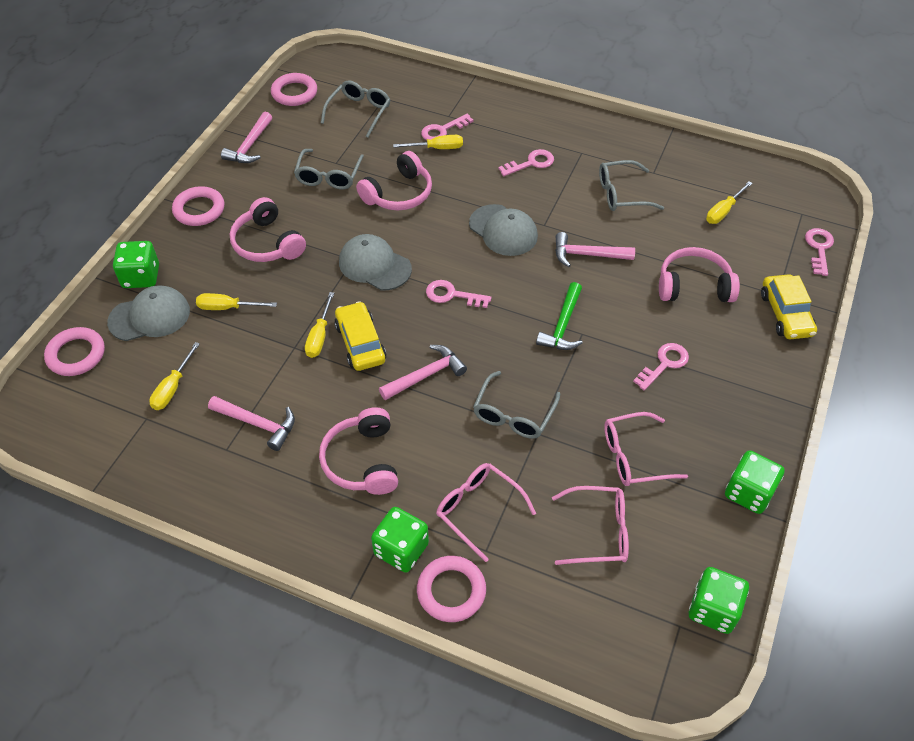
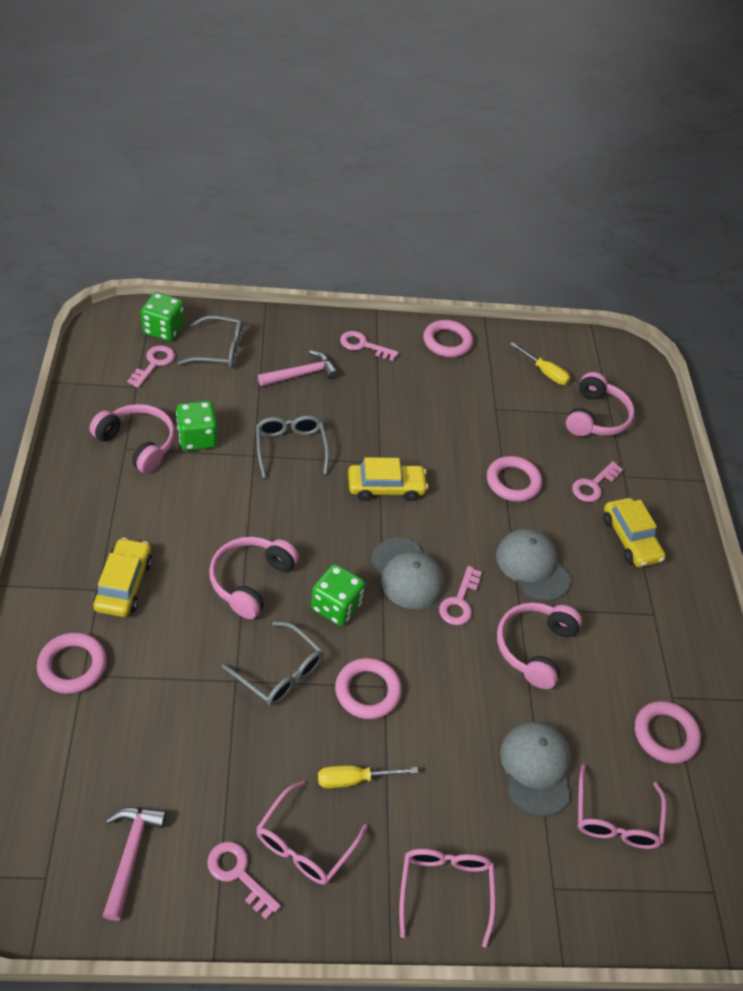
green dice: [113,241,159,288] [371,507,429,573] [689,567,749,634] [725,450,785,514] = 4 -> [141,292,185,341] [176,401,217,451] [311,564,365,626] = 3
green hammer: [536,282,583,350] = 1 -> none = 0
grey glasses: [294,149,364,189] [321,80,390,138] [473,371,560,439] [599,160,664,211] = 4 -> [178,315,243,368] [222,621,324,706] [256,416,329,478] = 3
pink hammer: [208,396,295,451] [221,112,272,163] [379,345,467,400] [555,232,635,267] = 4 -> [103,807,167,921] [258,350,339,386] = 2
pink ring: [44,327,105,376] [172,186,224,226] [271,73,317,106] [417,556,486,622] = 4 -> [37,632,107,694] [335,658,402,719] [423,320,473,357] [487,456,542,502] [635,701,701,764] = 5
yellow car: [334,301,386,371] [761,274,817,339] = 2 -> [93,538,152,617] [348,457,428,501] [603,498,666,567] = 3
yellow screwdriver: [149,342,200,410] [196,293,277,310] [305,292,334,358] [393,135,463,149] [706,181,753,224] = 5 -> [318,765,418,788] [510,342,570,385] = 2

